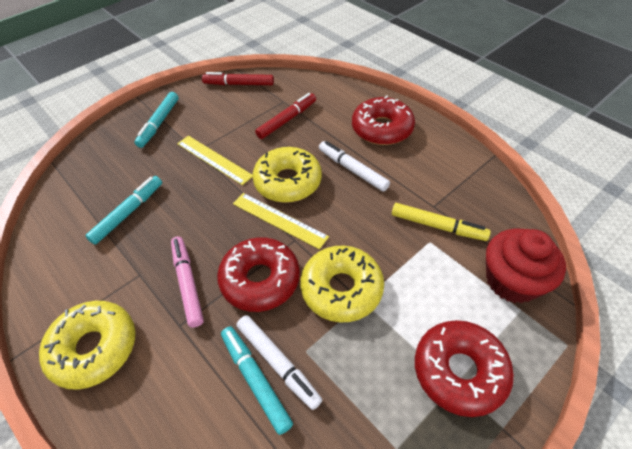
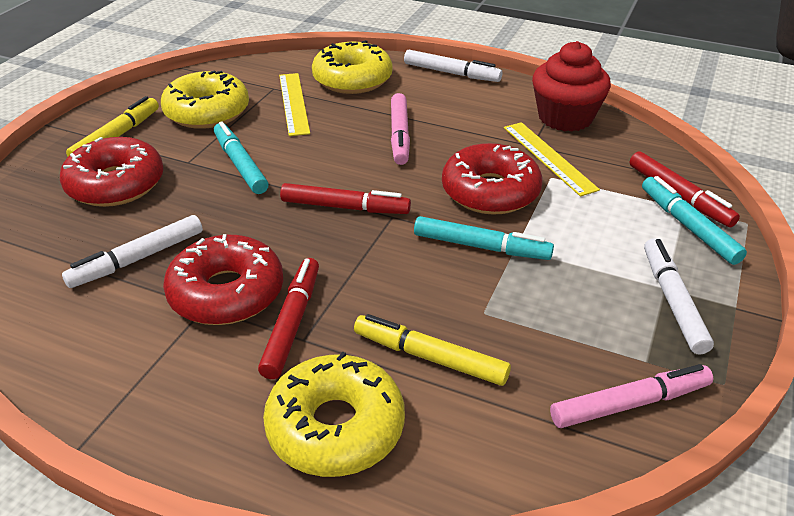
pink marker: [171,237,204,328] = 1 -> [391,93,410,165] [550,364,713,428] = 2
red marker: [202,72,274,85] [255,93,316,139] = 2 -> [258,258,319,379] [280,183,411,214] [630,151,740,228] = 3
white marker: [236,315,322,410] [319,141,390,192] = 2 -> [62,215,203,288] [404,50,502,82] [644,238,714,354] = 3
yellow marker: [392,203,491,241] = 1 -> [66,96,159,156] [354,314,511,386] = 2

